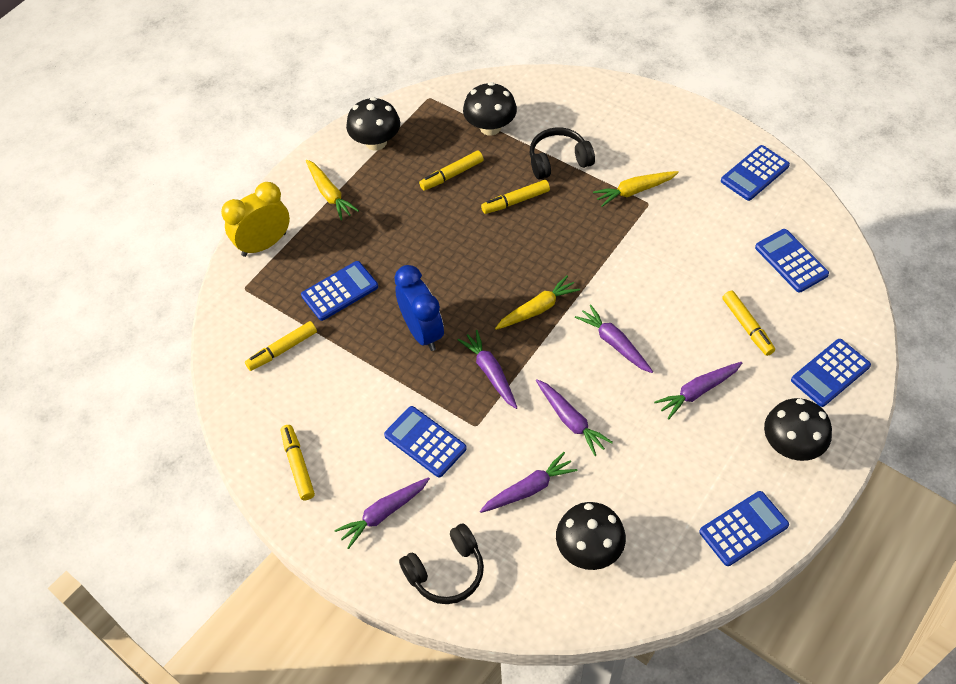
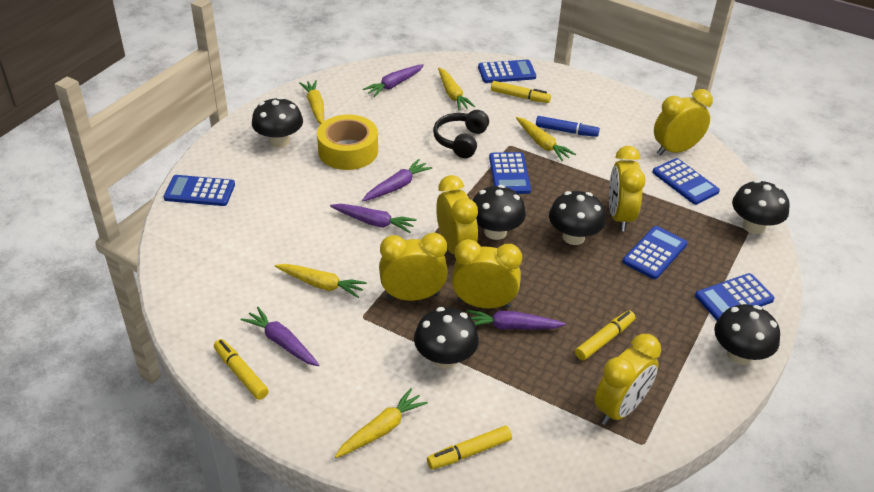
black headphones: [399,523,484,604] [530,127,595,179] = 2 -> [433,110,489,158] = 1
black mushroom: [346,97,400,150] [463,82,517,135] [556,502,626,570] [764,398,832,461] = 4 -> [252,97,303,148] [414,307,479,369] [473,185,526,240] [549,191,606,245] [714,304,780,365] [732,180,790,234] = 6
blue clock: [394,265,444,351] = 1 -> none = 0
blue marker: none = 0 -> [536,116,600,137] = 1
purple carrot: [334,477,430,549] [457,330,517,409] [480,452,577,513] [536,379,613,456] [575,304,653,373] [654,362,742,419] = 6 -> [241,307,319,366] [330,204,417,233] [362,159,432,201] [363,64,424,97] [466,310,566,330] = 5
yellow carrot: [306,160,359,220] [495,275,580,330] [593,171,679,207] = 3 -> [275,264,367,298] [299,80,324,124] [335,388,428,458] [438,68,475,111] [516,117,576,161] = 5
yellow clock: [221,182,290,257] = 1 -> [379,232,448,301] [436,175,478,254] [452,239,522,308] [594,334,661,425] [609,146,646,231] [654,89,713,155] = 6
yellow marker: [245,321,317,371] [281,425,315,500] [419,151,484,191] [481,180,550,214] [722,291,775,356] = 5 -> [214,339,269,400] [427,426,512,470] [491,81,551,103] [575,310,635,361] = 4
yellow tape: none = 0 -> [317,115,378,170] = 1

